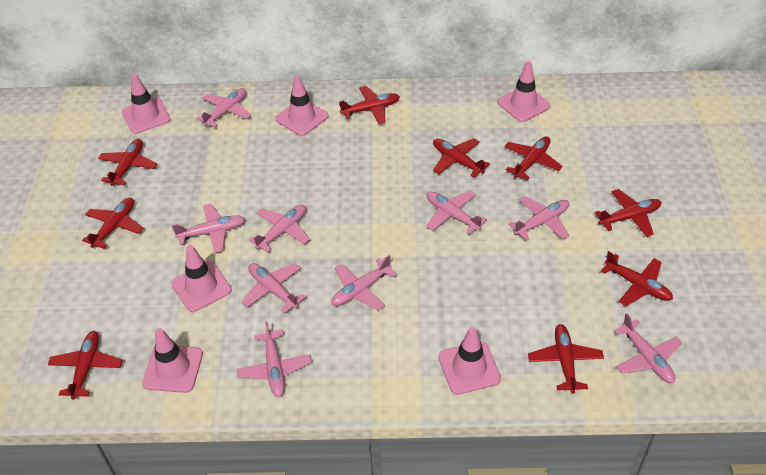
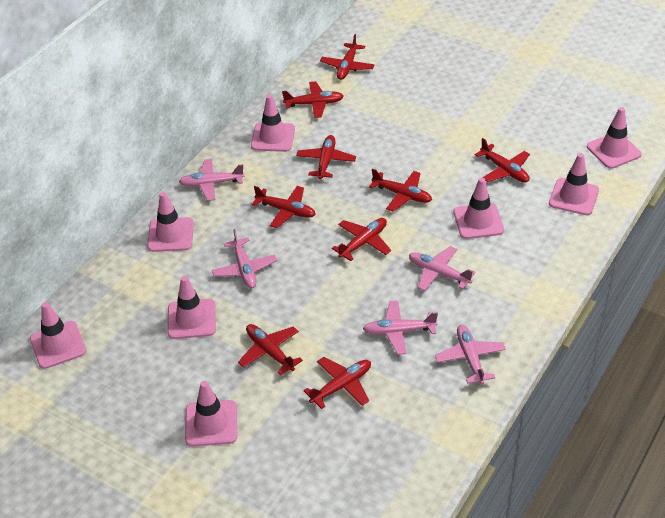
pink plane: [172,204,245,253] [197,88,251,128] [236,321,312,397] [242,263,306,313] [249,205,310,253] [331,255,397,310] [426,190,487,234] [508,196,569,240] [613,313,682,383] = 9 -> [179,159,245,201] [212,229,277,288] [363,301,438,355] [409,246,476,291] [435,325,506,384] = 5
pink traffic cone: [122,74,171,134] [142,328,203,393] [171,245,232,312] [275,75,329,136] [439,327,501,395] [497,61,551,122] = 6 -> [30,302,86,369] [147,192,194,252] [168,276,216,339] [185,381,237,447] [251,95,295,152] [454,178,504,239] [549,153,599,215] [587,107,642,169] = 8

